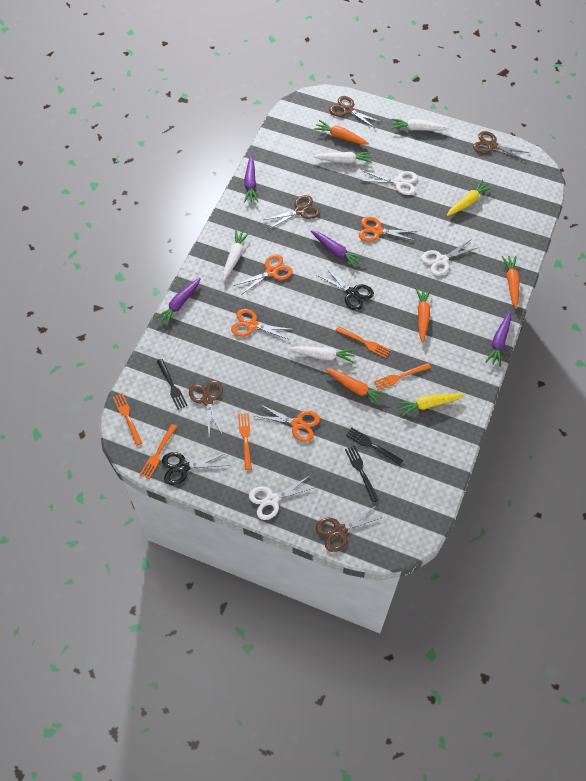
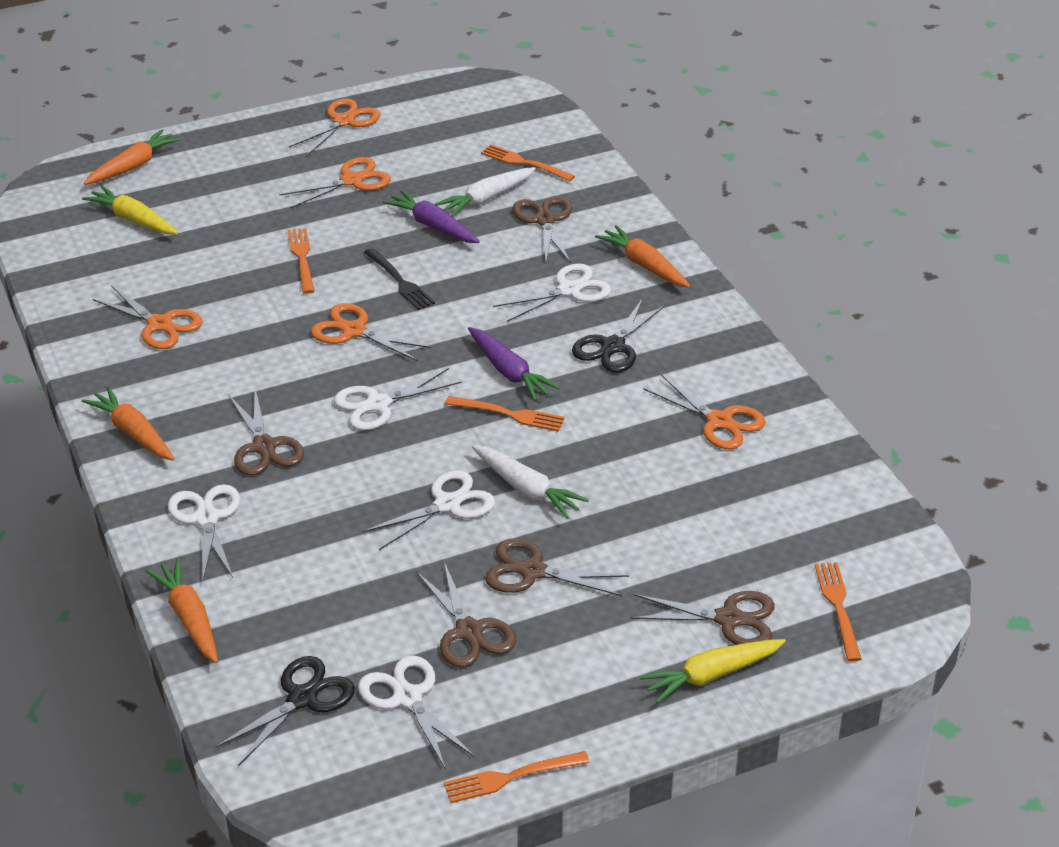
black fork: [157,359,188,410] [345,446,379,502] [346,428,403,465] = 3 -> [364,248,435,310] = 1
orange scissors: [231,309,294,340] [234,254,293,295] [255,404,320,442] [359,217,417,242] = 4 -> [93,286,203,349] [279,157,391,208] [288,99,380,156] [311,303,432,361] [644,374,766,449] = 5
purple carrot: [155,278,201,326] [244,156,258,203] [311,230,364,268] [485,312,511,367] = 4 -> [382,190,480,243] [468,327,560,401] = 2
white carrot: [223,230,249,281] [289,346,355,363] [313,152,372,163] [391,118,449,131] = 4 -> [435,167,536,217] [472,445,589,518] = 2
white scissors: [249,475,316,520] [362,171,418,195] [421,240,479,276] = 3 -> [168,484,240,580] [334,368,462,430] [358,655,475,770] [362,470,495,550] [493,264,611,322] = 5

